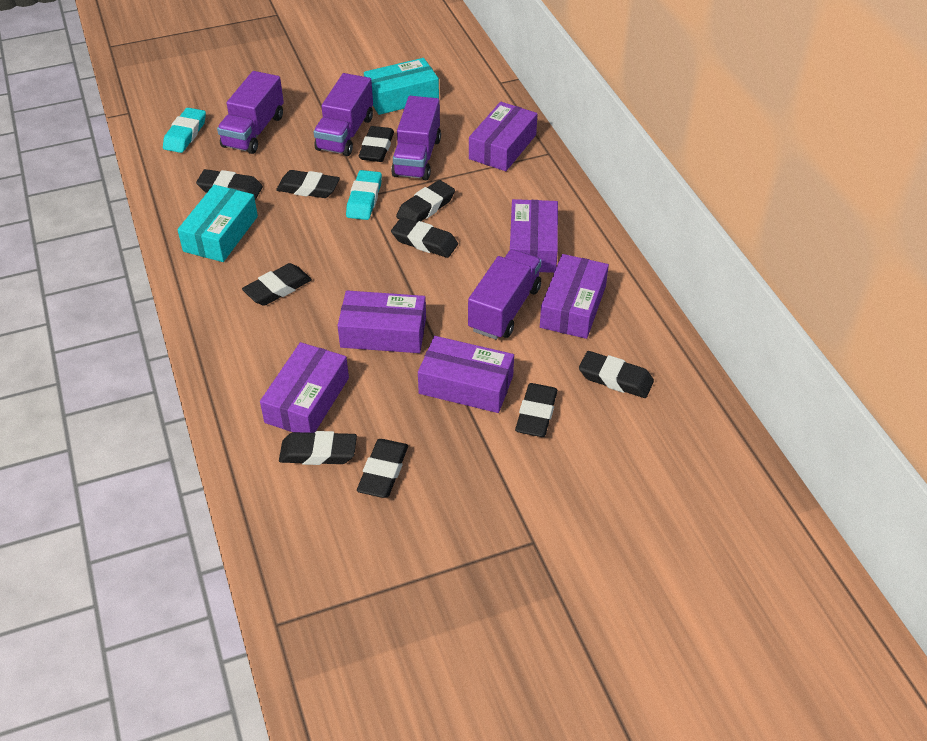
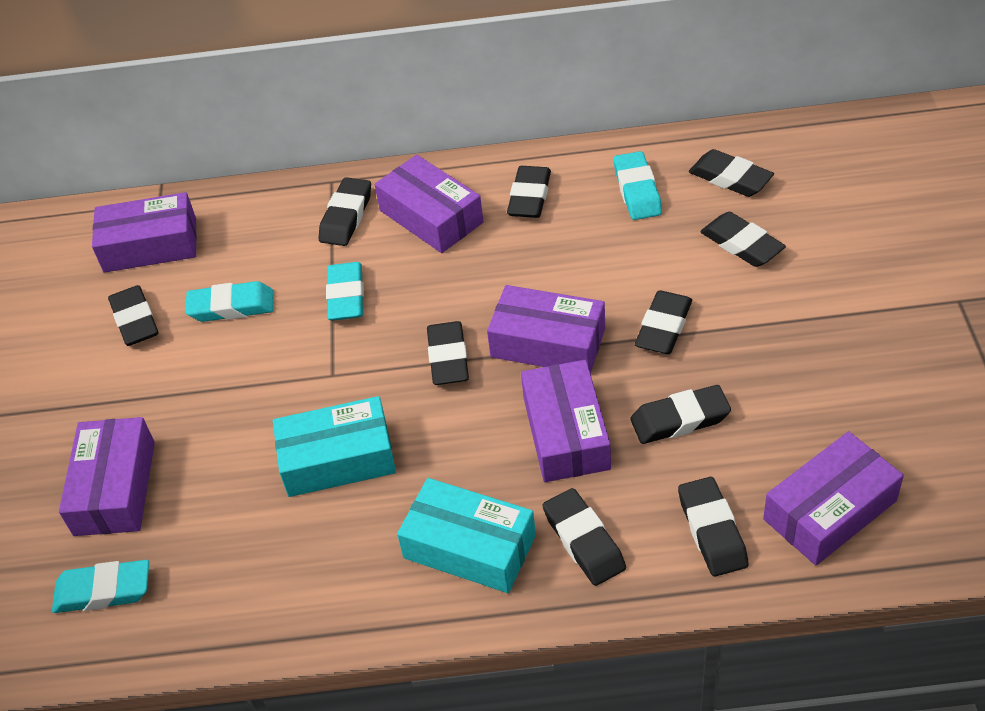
purple truck: [217,71,284,154] [314,73,373,156] [391,96,441,180] [468,249,542,340] = 4 -> none = 0
turquoise eraser: [163,108,206,153] [346,170,382,220] = 2 -> [52,560,149,613] [185,281,274,322] [326,262,364,321] [614,151,662,220] = 4

